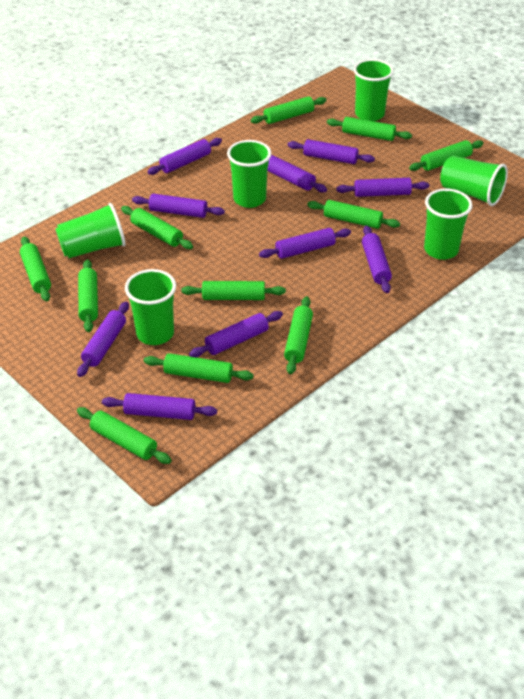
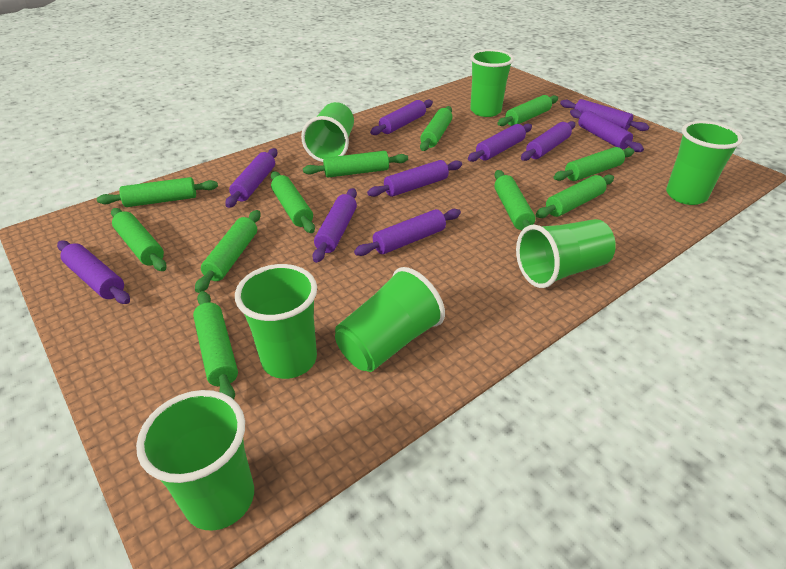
green cup: [55,203,126,258] [125,269,176,345] [227,140,272,208] [354,59,394,121] [424,188,473,260] [440,156,508,206] = 6 -> [136,390,254,531] [235,264,317,379] [301,102,354,162] [335,267,445,372] [470,49,514,117] [516,219,616,288] [666,121,743,205] = 7

